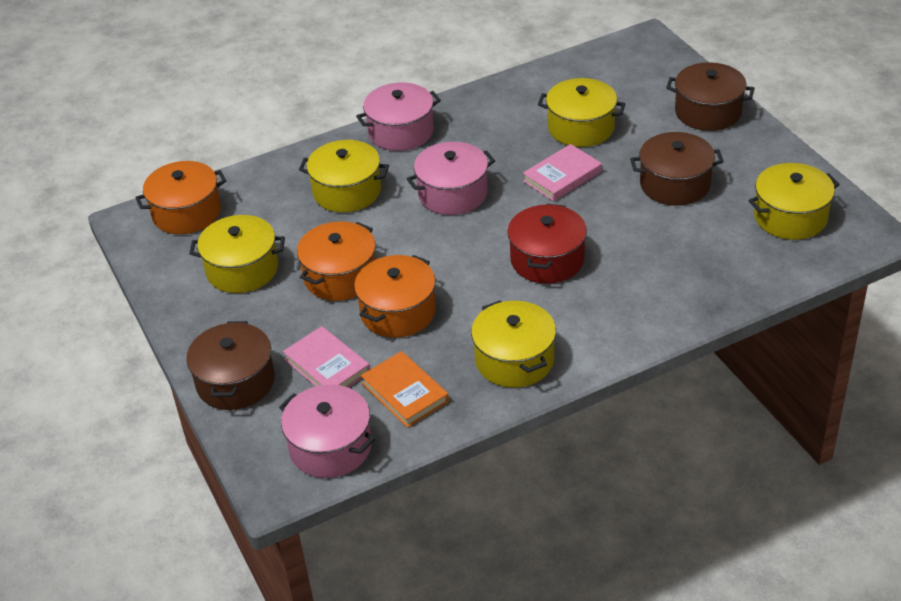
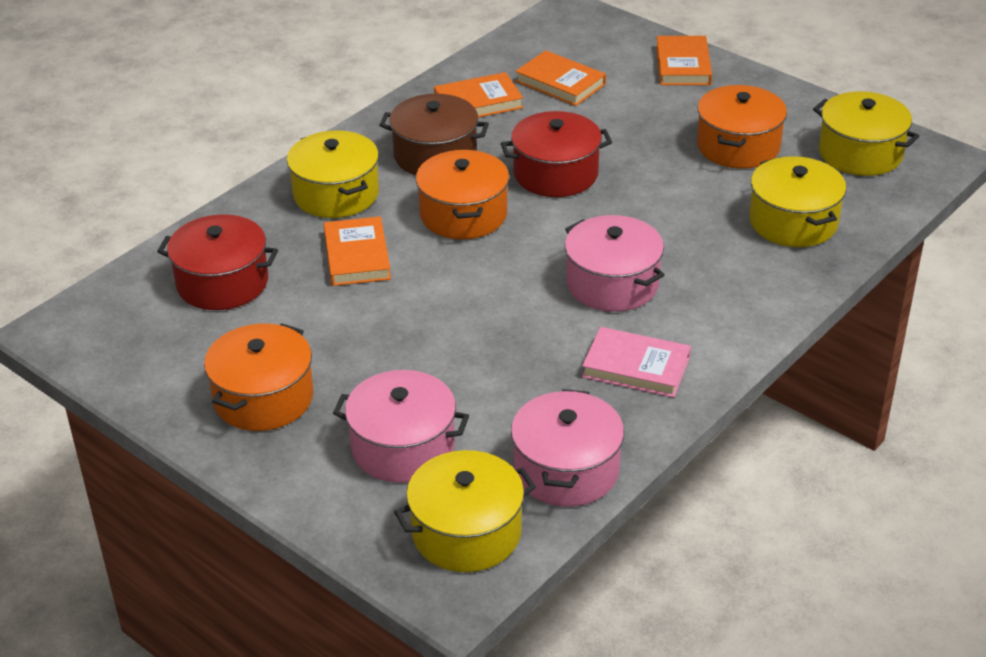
brown pot: [186,321,275,410] [630,132,724,206] [666,62,755,131] = 3 -> [379,94,489,175] = 1
orange book: [360,351,449,428] = 1 -> [324,216,391,286] [434,72,523,117] [515,50,606,106] [656,36,712,85] = 4
pink book: [283,326,370,387] [523,144,602,202] = 2 -> [582,327,691,398] = 1
red pot: [507,204,587,284] = 1 -> [157,214,278,310] [501,111,612,197] = 2
yellow pot: [189,215,285,293] [299,140,389,212] [471,301,556,388] [538,78,625,147] [748,163,840,240] = 5 -> [287,130,379,218] [394,450,536,572] [749,156,846,247] [813,91,919,176] = 4

